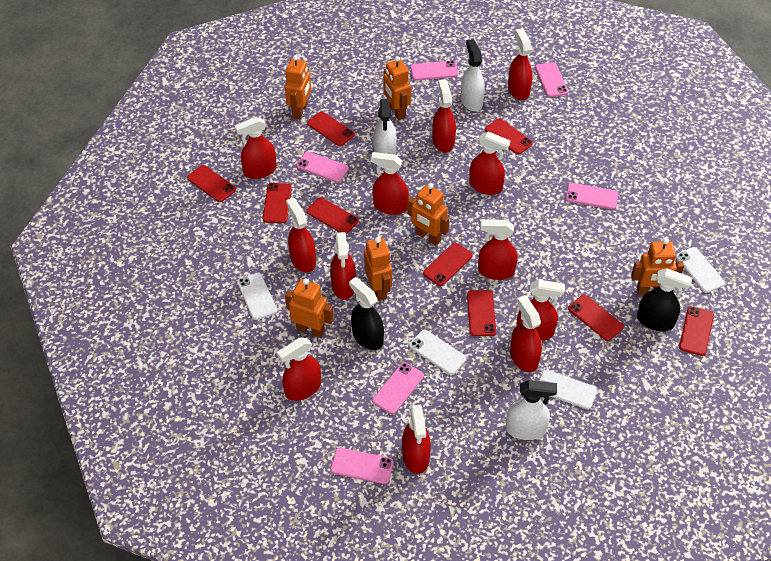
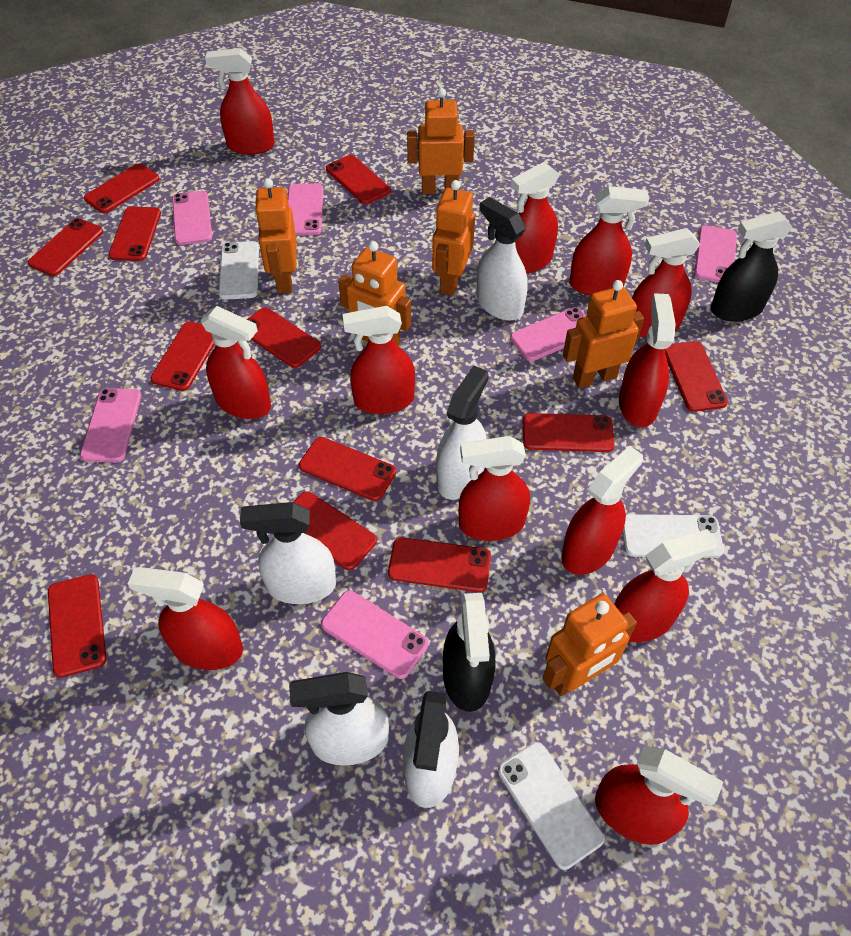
red phone: [187,165,236,202] [263,183,292,223] [306,197,359,234] [307,112,355,146] [423,243,473,286] [467,290,496,336] [485,118,533,155] [568,295,624,341] [679,306,714,356] = 9 -> [28,218,103,276] [48,574,106,678] [84,163,160,213] [109,207,161,261] [151,321,215,391] [247,307,321,368] [293,491,377,570] [299,437,396,501] [326,155,391,205] [388,537,491,592] [523,413,615,452] [665,341,728,412] = 12
white phone: [237,273,277,320] [409,330,467,375] [539,370,597,409] [676,247,725,293] = 4 -> [219,241,259,300] [498,742,605,870] [622,514,724,558] = 3
white spray bottle: [373,98,397,155] [461,39,485,111] [506,380,557,440] = 3 -> [240,502,336,604] [289,672,389,766] [402,691,459,808] [436,366,489,500] [477,197,528,321] = 5

